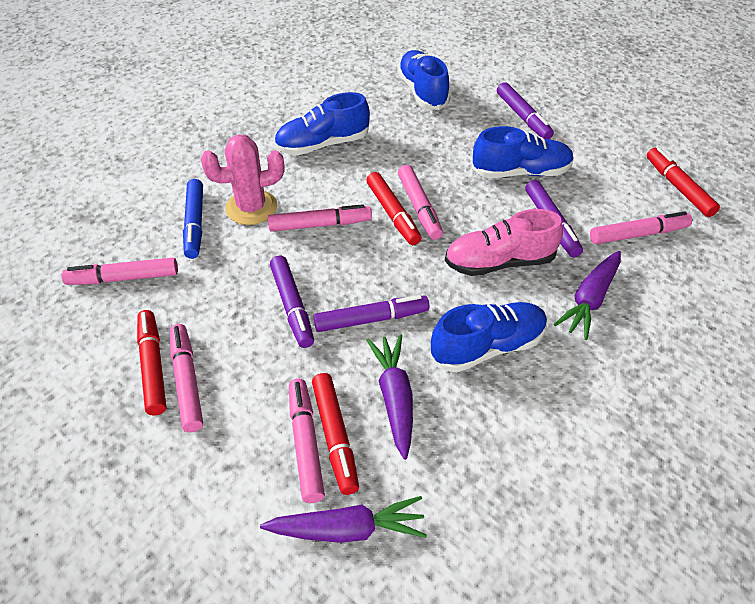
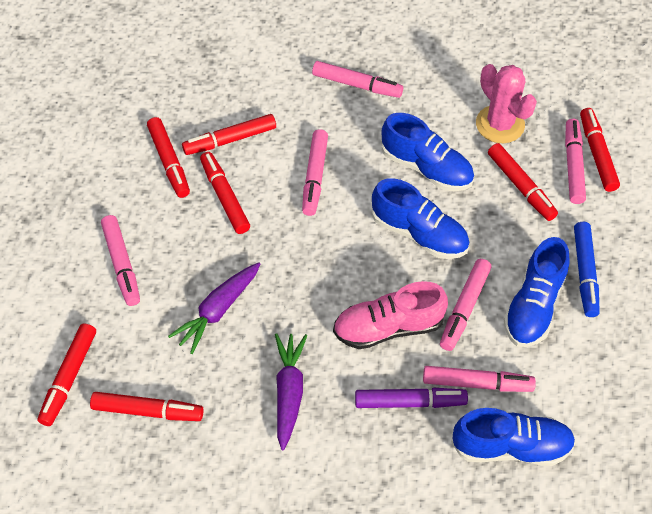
purple carrot: [260,496,427,543] [367,334,413,460] [554,251,621,340] = 3 -> [168,262,260,354] [275,333,308,450] = 2
purple marker: [270,255,314,348] [314,295,429,332] [497,82,554,139] [525,180,583,258] = 4 -> [355,388,468,408] = 1
red marker: [137,310,166,416] [312,373,359,495] [366,172,421,245] [647,147,720,217] = 4 -> [37,323,96,426] [90,392,204,421] [147,117,190,198] [182,114,276,155] [200,152,250,234] [488,143,558,221] [580,108,620,192] = 7

